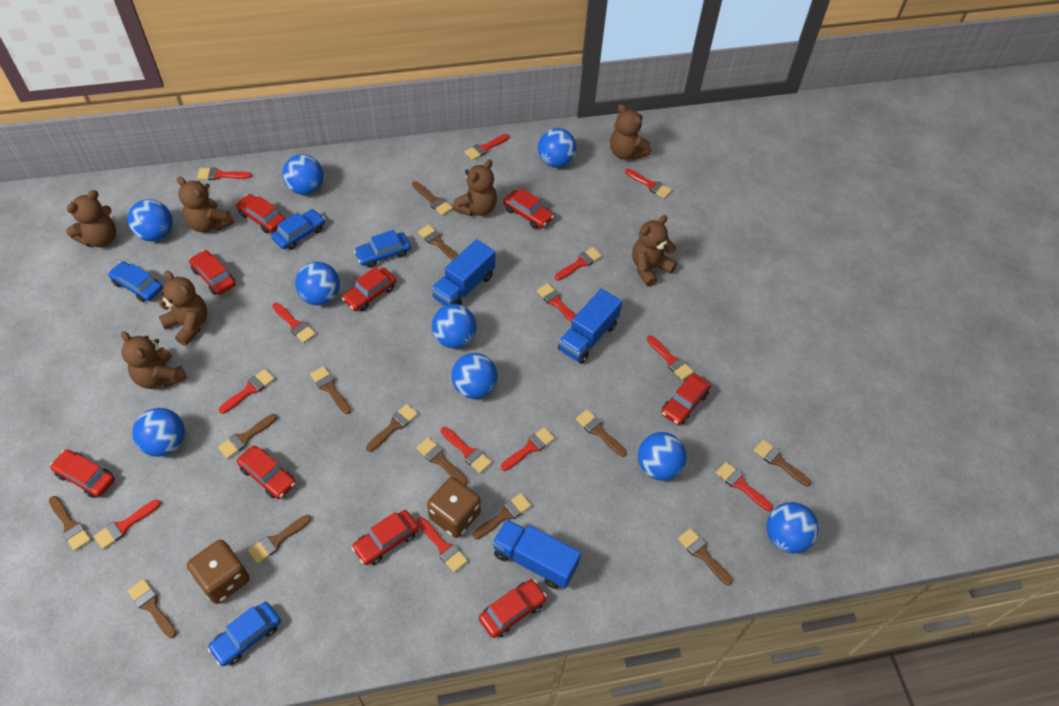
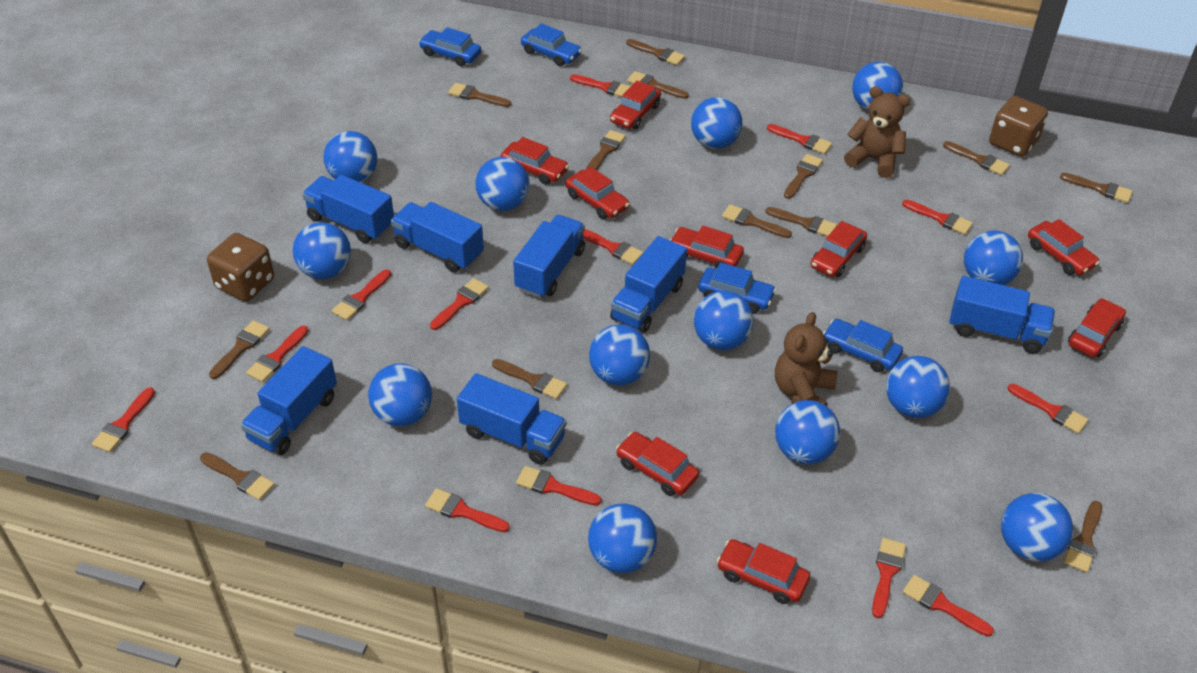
blue ball: [127,199,173,241] [132,408,185,457] [282,154,324,195] [295,262,340,305] [432,304,476,349] [451,353,498,399] [538,128,577,168] [638,432,687,481] [767,502,819,553] = 9 -> [293,222,351,279] [324,131,377,182] [368,363,432,426] [475,157,530,211] [588,503,657,573] [589,324,650,386] [691,97,742,149] [694,291,754,350] [775,400,840,464] [852,62,903,111] [886,356,950,418] [964,230,1023,285] [1001,493,1073,562] = 13
blue truck: [431,239,495,306] [492,519,581,589] [558,288,622,364] = 3 -> [241,346,337,455] [302,175,394,243] [391,202,484,273] [457,373,566,465] [513,215,585,298] [610,236,687,333] [950,276,1055,354] = 7
brown teddy bear: [66,190,116,247] [121,332,187,389] [159,271,207,346] [177,177,235,232] [452,159,497,216] [610,104,651,160] [632,215,677,287] = 7 -> [775,312,837,406] [844,86,910,178] = 2

